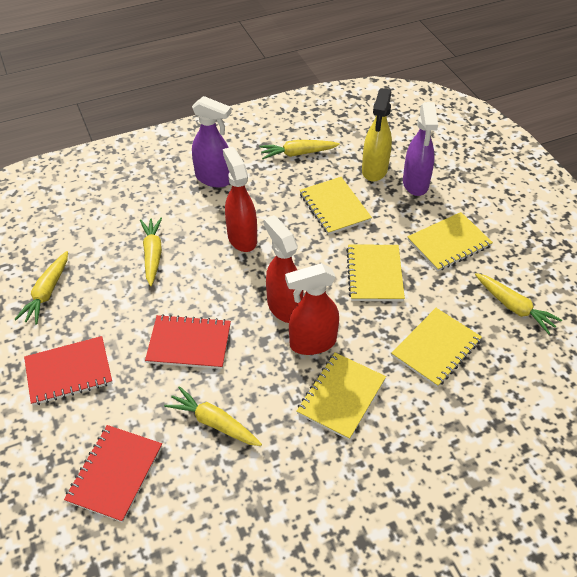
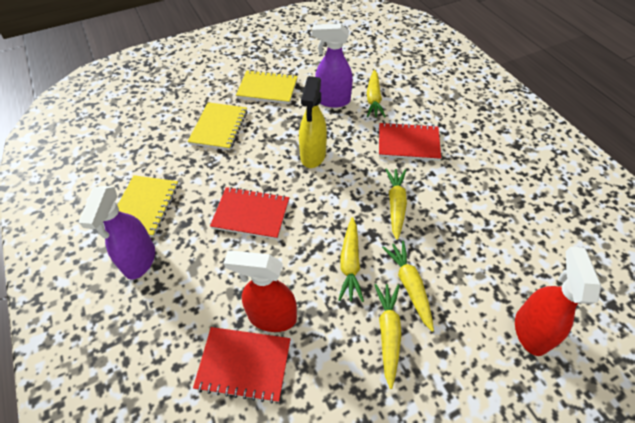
red spray bottle: [223,147,257,252] [264,215,303,323] [285,263,339,355] = 3 -> [223,251,297,332] [515,247,601,356] = 2
yellow notebook: [296,353,386,440] [300,177,372,235] [346,244,405,301] [391,308,482,387] [407,212,493,271] = 5 -> [117,175,179,237] [188,102,247,150] [236,70,298,104] = 3

